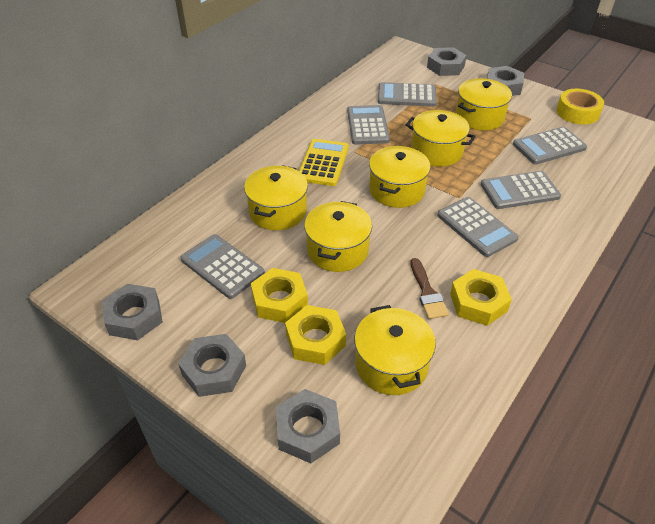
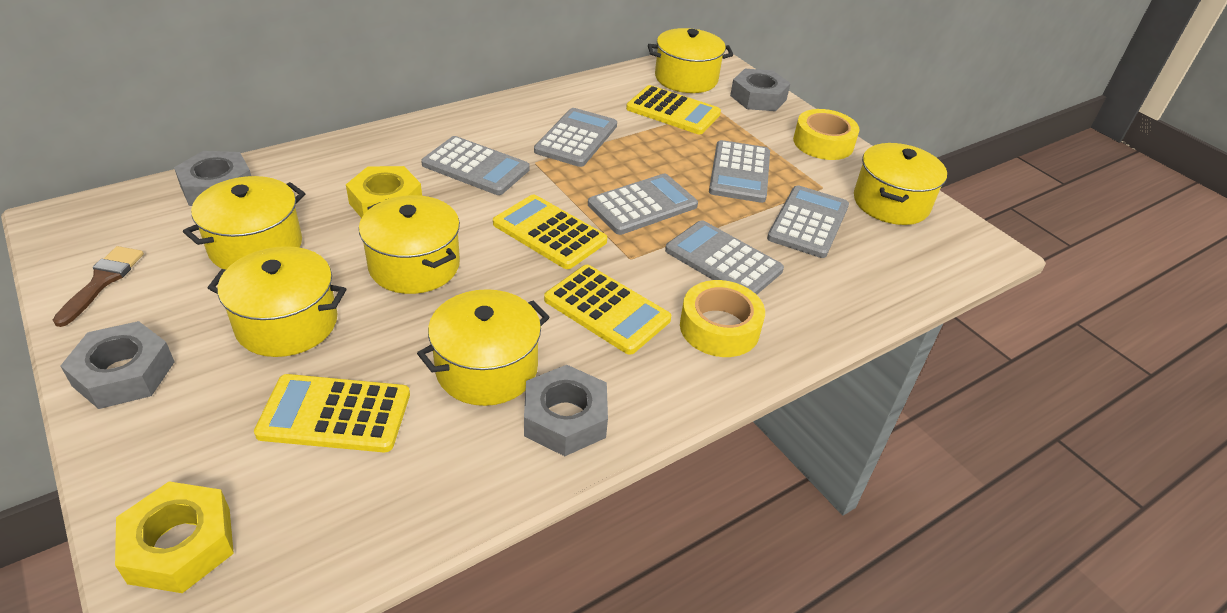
grey nut: [102,284,163,340] [178,334,246,397] [276,389,340,463] [427,47,467,76] [487,66,524,96] = 5 -> [61,321,175,409] [174,151,251,206] [524,365,608,456] [730,69,791,111] = 4
yellow calculator: [299,139,349,186] = 1 -> [254,374,410,452] [493,194,607,269] [544,265,671,355] [626,85,721,134] = 4
yellow nut: [251,268,308,323] [285,305,346,365] [450,269,512,326] = 3 -> [115,481,234,593] [346,166,422,218] = 2
yellow tape: [556,89,604,125] = 1 -> [680,280,765,357] [793,109,860,160] = 2

